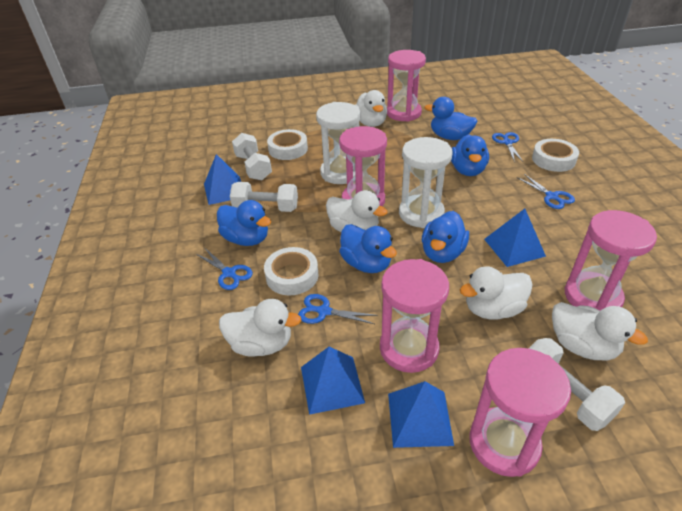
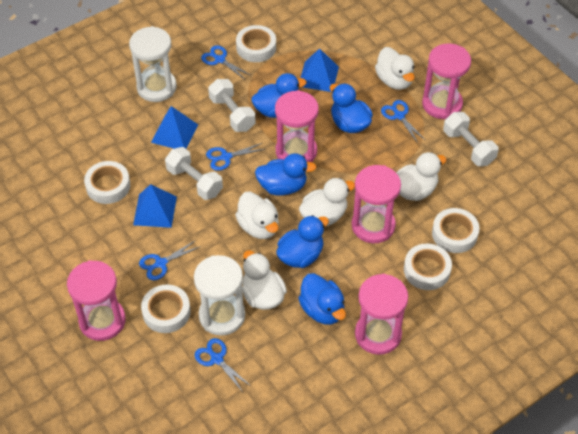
blue pyramid: [204,154,241,205] [301,347,365,415] [388,381,454,448] [484,209,546,267] = 4 -> [133,184,177,228] [151,106,198,149] [301,48,339,92] = 3
blue scissors: [196,248,253,290] [298,294,378,324] [492,132,523,162] [517,174,575,209] = 4 -> [139,240,201,280] [195,338,251,392] [201,45,250,79] [206,143,266,171] [381,100,425,143] = 5
white tape: [264,247,318,296] [267,129,308,160] [532,139,579,172] = 3 -> [84,161,130,204] [141,285,191,333] [236,25,276,62] [404,244,452,290] [432,208,479,253] = 5

